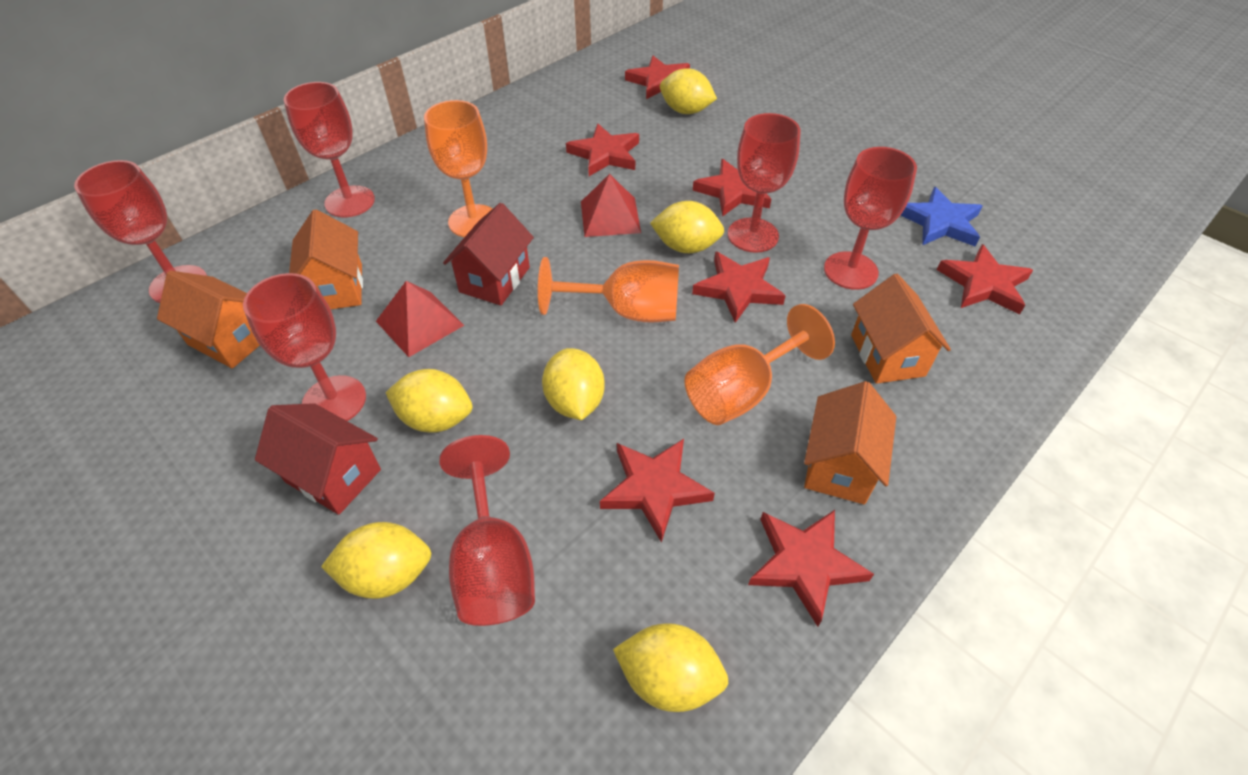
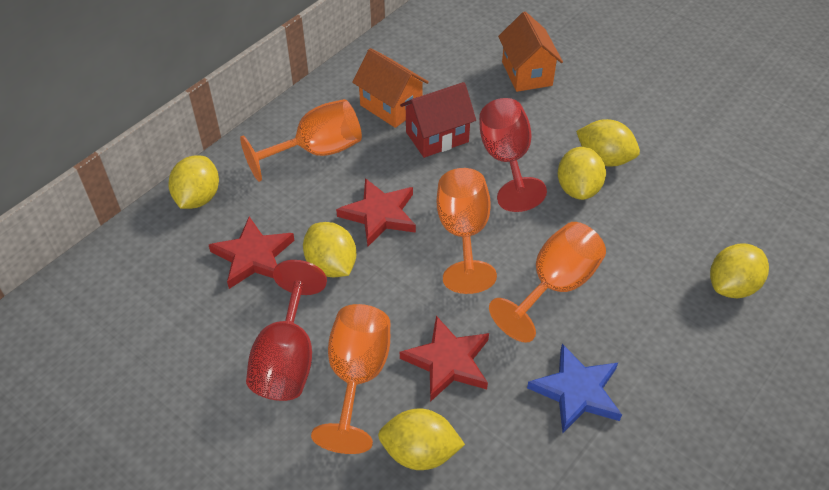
orange goblet: [424,100,493,237] [538,257,679,322] [684,304,835,425] = 3 -> [240,99,362,182] [311,304,390,454] [437,168,497,294] [489,222,606,343] = 4
orange house: [157,271,260,368] [289,209,363,309] [804,381,896,504] [851,274,951,384] = 4 -> [352,48,429,128] [498,11,563,92] = 2
red goblet: [74,160,207,303] [243,273,366,421] [284,82,375,217] [439,435,535,626] [728,113,801,253] [824,147,917,290] = 6 -> [246,260,327,401] [479,98,547,212] = 2
red house: [255,403,381,515] [443,203,534,305] = 2 -> [400,82,476,158] = 1
red pyramid: [376,281,464,357] [581,174,641,237] = 2 -> none = 0
red star: [566,124,639,176] [600,439,715,543] [625,56,690,99] [692,251,785,323] [693,159,771,217] [748,510,874,627] [937,244,1033,315] = 7 -> [209,216,295,289] [336,178,416,246] [400,316,489,402] = 3

